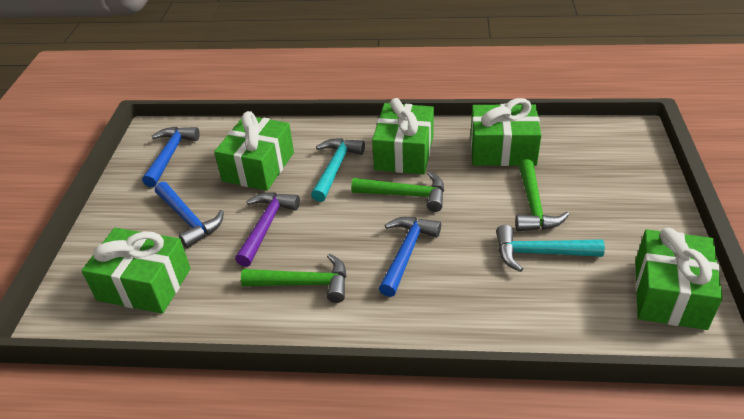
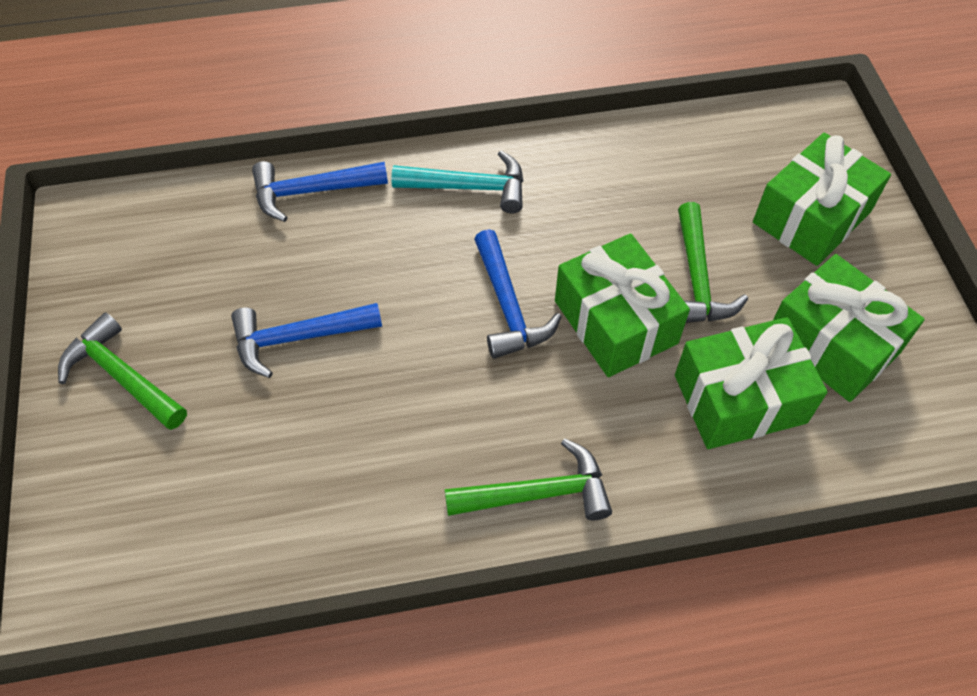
green gift: [81,228,191,314] [214,111,294,191] [372,98,434,174] [471,98,541,166] [635,228,723,330] = 5 -> [555,233,690,377] [675,317,827,449] [753,132,891,266] [773,254,925,402] = 4
purple hammer: [235,192,300,267] = 1 -> none = 0
turquoise hammer: [311,138,365,202] [496,225,605,272] = 2 -> [391,151,524,213] = 1

